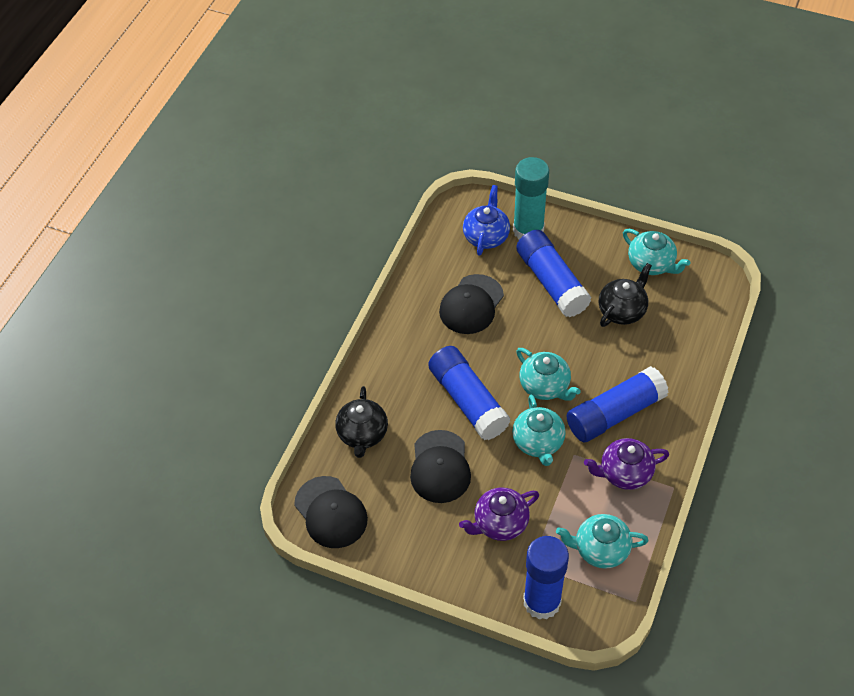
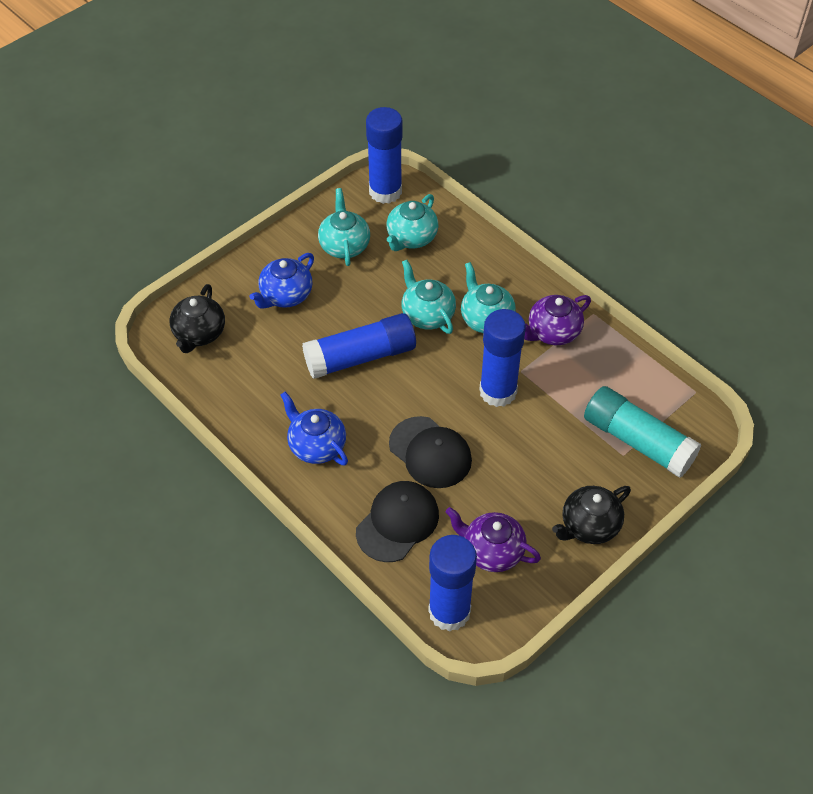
black cap: [294,476,368,548] [410,430,471,503] [439,274,504,334] = 3 -> [356,481,439,562] [389,416,472,488] = 2
blue teapot: [463,185,510,256] = 1 -> [249,253,314,309] [280,392,348,465] = 2

